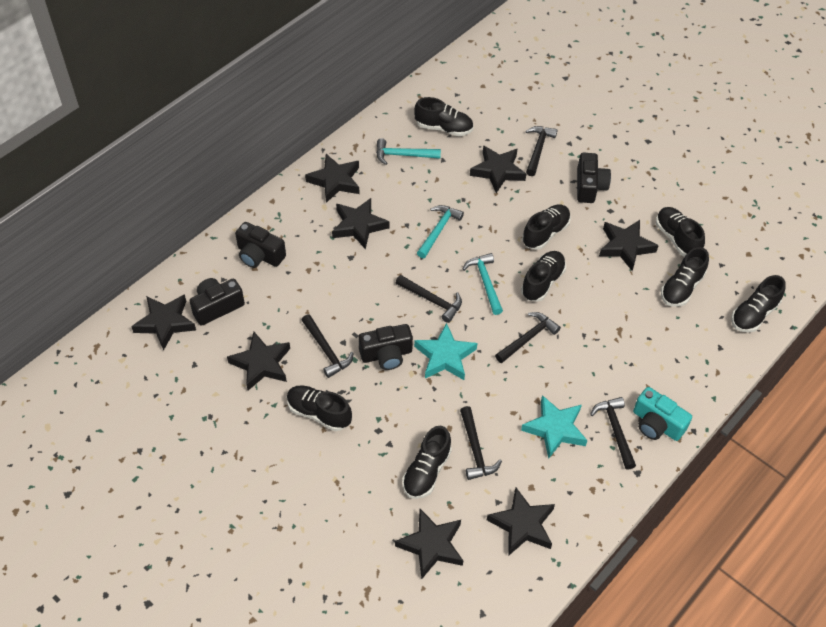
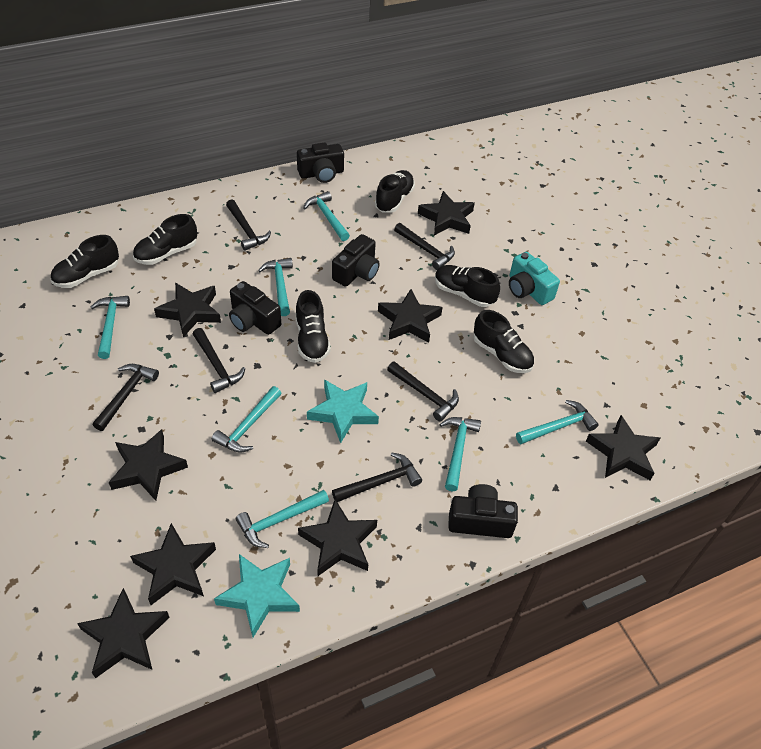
black shoe: [287,385,352,431] [402,426,452,499] [414,97,473,136] [521,251,566,301] [522,204,571,250] [656,207,705,257] [661,247,709,307] [731,275,786,332] = 8 -> [51,235,119,288] [133,214,197,265] [296,290,331,363] [375,170,415,213] [435,265,500,307] [473,310,534,373] = 6
turquoise hammer: [376,138,441,165] [417,205,464,258] [463,253,503,315] = 3 -> [91,296,130,359] [212,386,281,453] [236,490,329,548] [258,258,293,316] [304,191,350,241] [439,417,481,492] [516,400,599,444] = 7

